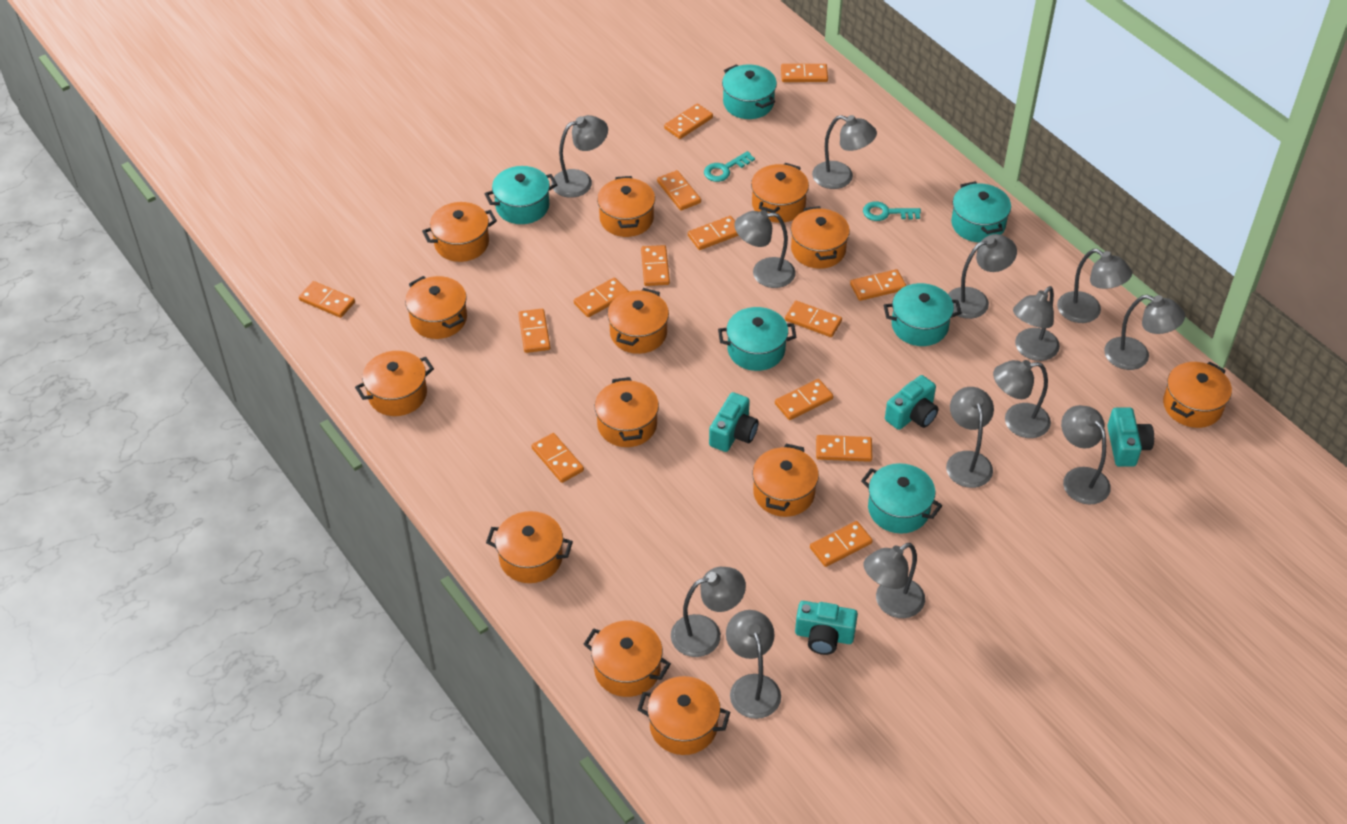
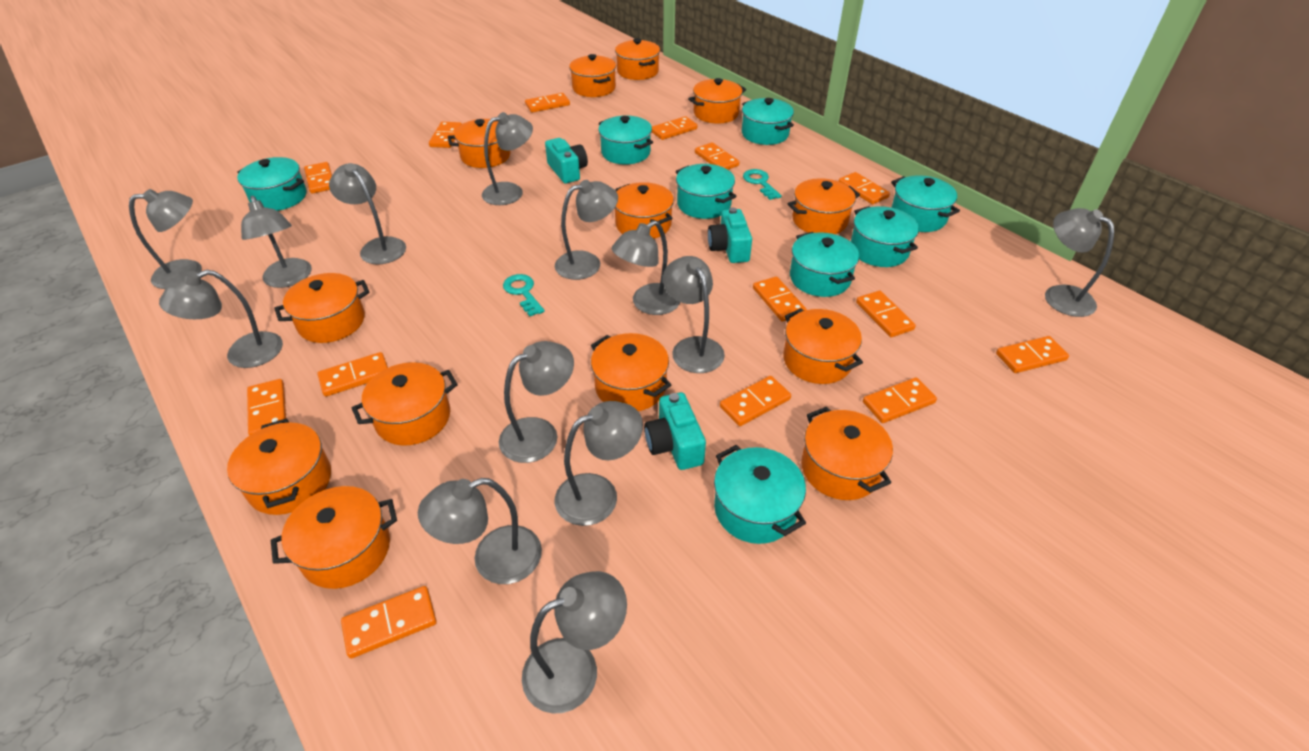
turquoise camera: [709,392,759,452] [795,601,858,655] [885,375,938,430] [1107,407,1154,467] = 4 -> [545,138,588,183] [644,392,706,470] [708,207,752,263] = 3
turquoise pot: [485,166,557,224] [718,307,796,371] [722,64,777,119] [861,463,942,533] [884,283,962,346] [951,181,1011,243] = 6 -> [237,157,307,211] [599,115,653,164] [676,164,736,219] [714,445,806,544] [742,98,794,145] [790,232,859,297] [851,206,919,267] [891,175,960,232] = 8

